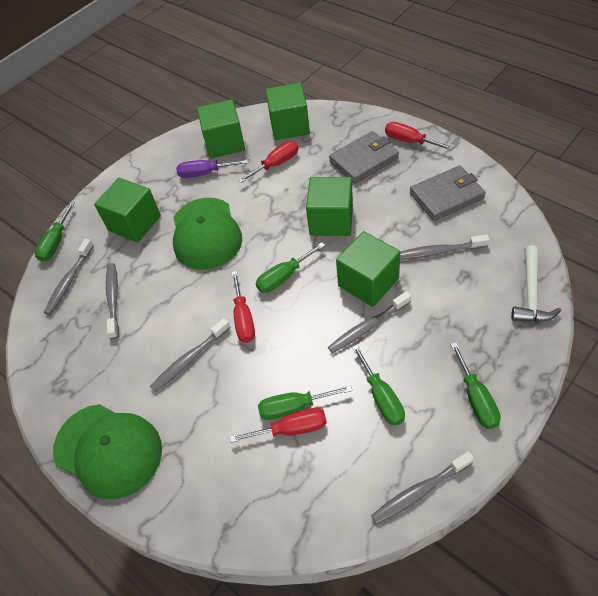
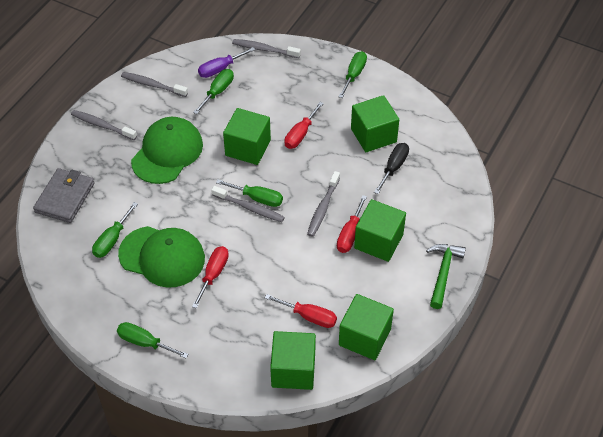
black screwdriver: none = 0 -> [374,143,409,194] = 1
green hammer: none = 0 -> [426,244,466,309] = 1
grey toothbrush: [44,239,94,315] [106,263,119,339] [150,318,230,392] [328,291,411,353] [371,451,474,524] [400,235,490,260] = 6 -> [71,110,137,140] [121,72,188,97] [211,186,285,222] [232,39,301,58] [307,171,340,237] = 5
grey wallet: [329,131,399,184] [410,165,486,221] = 2 -> [33,168,95,223] = 1
white hammer: [511,245,561,322] = 1 -> none = 0

